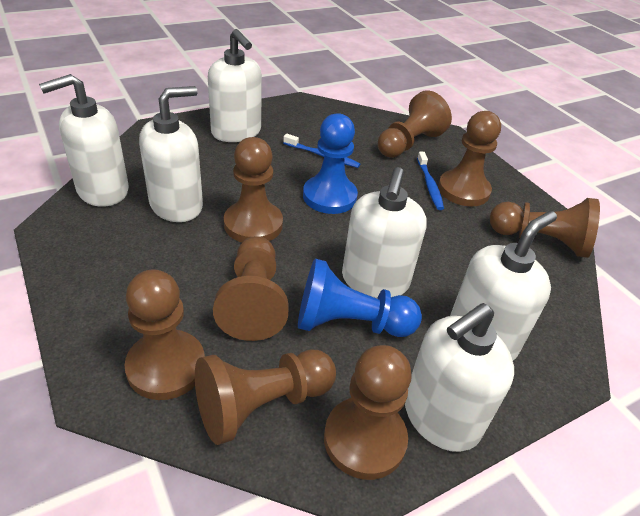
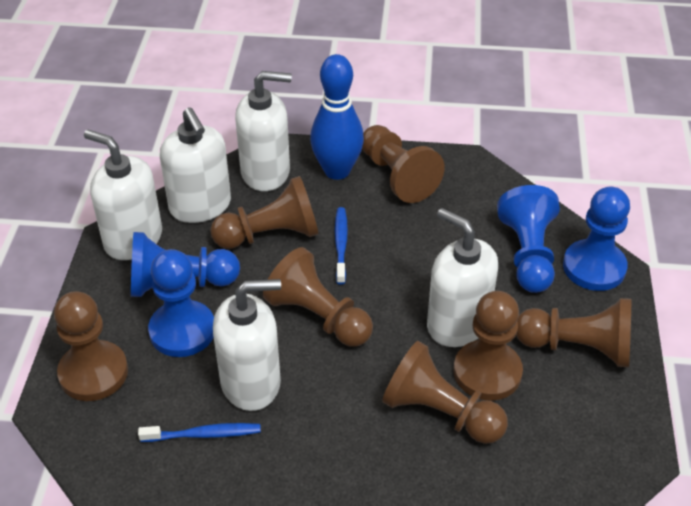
blue bowling pin: none = 0 -> [310,54,364,180] = 1
blue pawn: [298,259,422,337] [303,113,358,214] = 2 -> [131,232,240,297] [148,249,214,357] [497,185,560,293] [563,187,630,291] = 4
brown pawn: [124,269,205,400] [195,349,336,445] [213,236,288,341] [224,137,283,242] [324,345,412,480] [378,90,452,158] [438,111,501,207] [490,198,600,258] = 8 -> [54,291,128,401] [210,176,319,249] [263,247,373,347] [362,125,445,203] [382,341,508,444] [453,291,523,401] [516,298,631,367] = 7
white soap dispenser: [39,74,129,207] [139,86,203,222] [208,29,262,142] [342,167,427,299] [405,303,514,452] [450,211,557,360] = 6 -> [84,130,162,260] [160,107,231,223] [213,279,281,411] [235,71,292,191] [427,208,498,347] = 5

